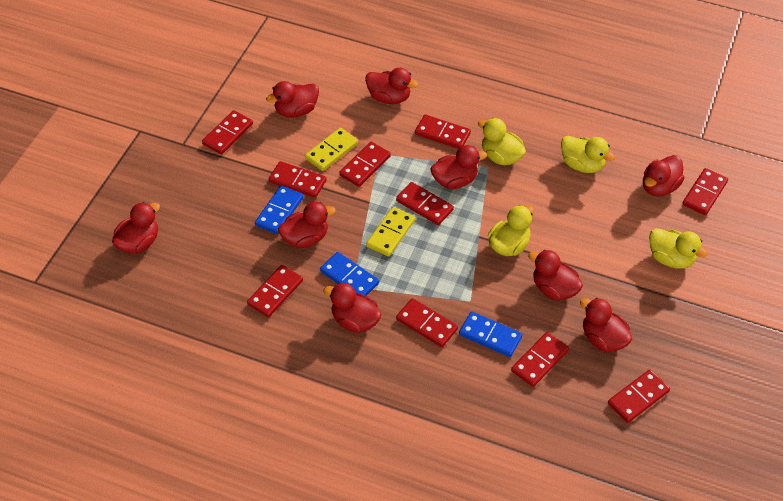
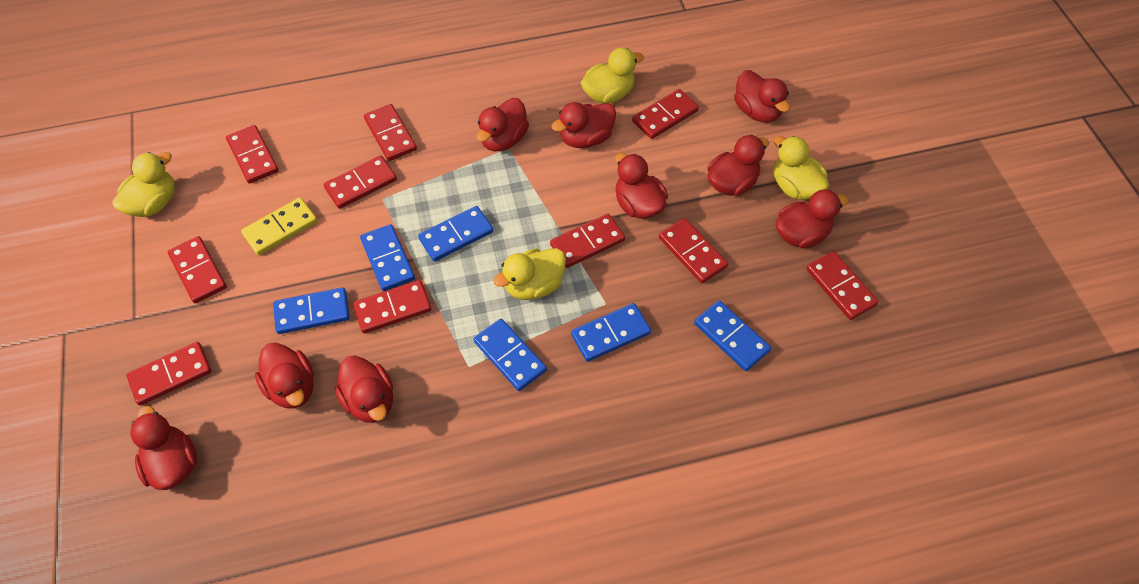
blue domino: [255,186,303,234] [320,252,379,296] [459,311,522,357] = 3 -> [273,287,350,334] [360,224,415,291] [418,206,493,261] [474,319,547,391] [571,303,651,362] [694,300,771,371] = 6
yellow domino: [305,128,358,171] [366,207,415,257] = 2 -> [241,197,318,255] = 1

